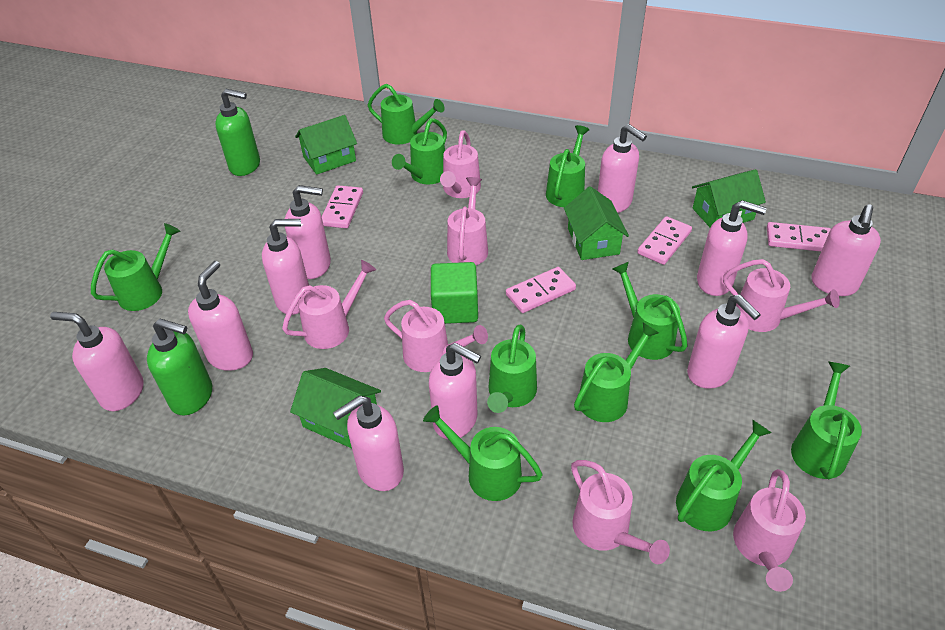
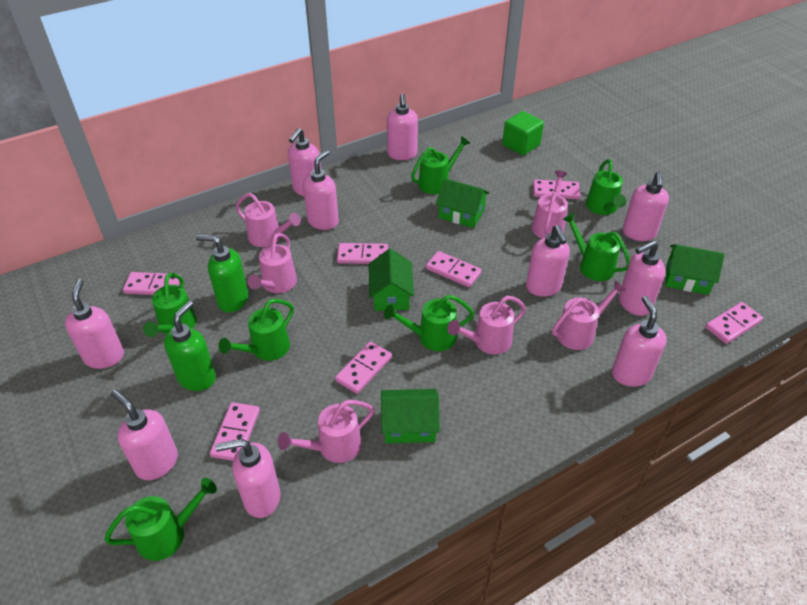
green watering can: [91,223,180,311] [368,84,445,144] [392,118,447,184] [423,405,543,501] [487,325,537,413] [546,125,590,207] [574,322,659,422] [612,262,688,360] [676,420,771,531] [791,362,862,479] = 10 -> [104,478,217,561] [143,273,197,337] [218,299,294,361] [384,295,474,351] [411,136,470,194] [562,212,630,281] [586,159,626,215] = 7
pink domino: [322,185,363,228] [506,267,576,313] [637,216,692,265] [767,222,831,252] = 4 -> [123,272,181,295] [210,402,260,461] [335,342,392,394] [337,243,388,264] [426,251,482,287] [533,179,580,199] [705,302,763,344] = 7
pink watering can: [282,260,376,349] [384,300,488,372] [440,130,481,198] [447,177,488,265] [571,460,670,564] [723,259,840,332] [733,469,806,592] = 7 -> [236,193,301,247] [248,233,297,293] [278,400,374,463] [448,296,526,354] [532,170,568,239] [552,280,626,350] = 6

